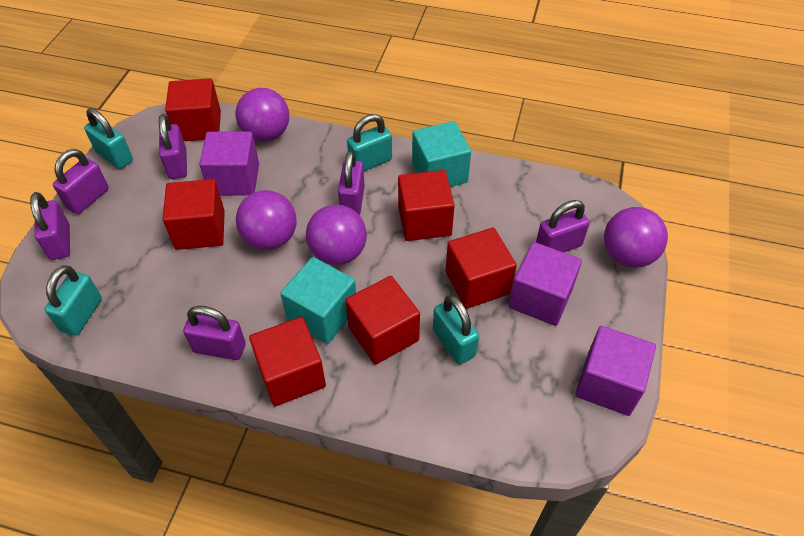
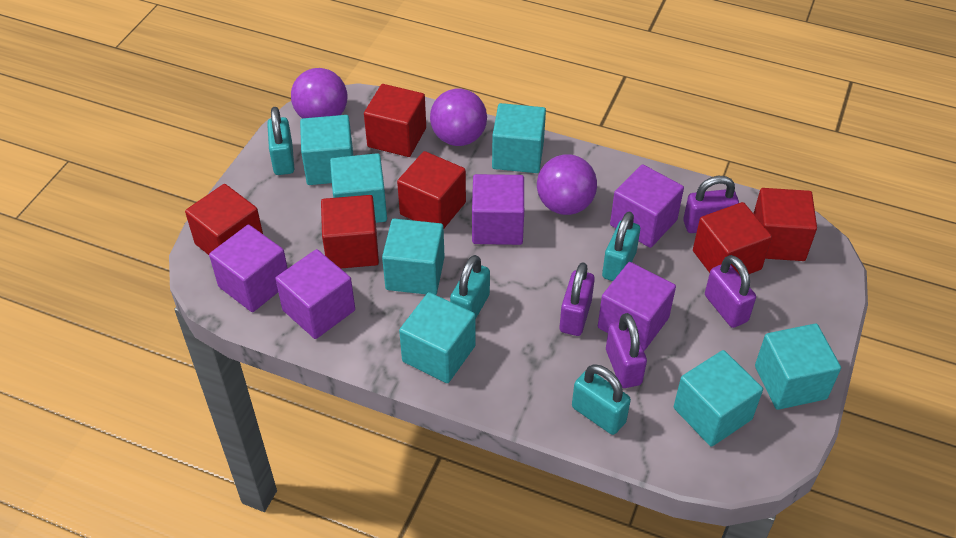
purple ball: [236,88,289,142] [236,190,297,250] [306,205,367,265] [604,207,668,268] = 4 -> [291,68,347,118] [430,89,487,146] [537,154,597,215] = 3
purple cube: [199,131,259,196] [509,242,582,326] [575,326,656,416] = 3 -> [209,225,288,312] [275,249,355,339] [472,174,524,245] [598,262,676,351] [610,164,684,248] = 5
purple padlock: [30,192,70,260] [53,149,109,214] [159,114,187,179] [183,306,246,360] [338,151,365,215] [536,200,590,252] = 6 -> [560,262,595,336] [606,313,647,388] [683,176,739,233] [705,255,756,328] = 4
turquoise cube: [280,257,356,344] [412,121,471,187] = 2 -> [300,115,353,185] [330,153,387,223] [382,219,445,295] [399,292,476,383] [492,103,546,173] [674,350,763,447] [755,324,841,410] = 7

